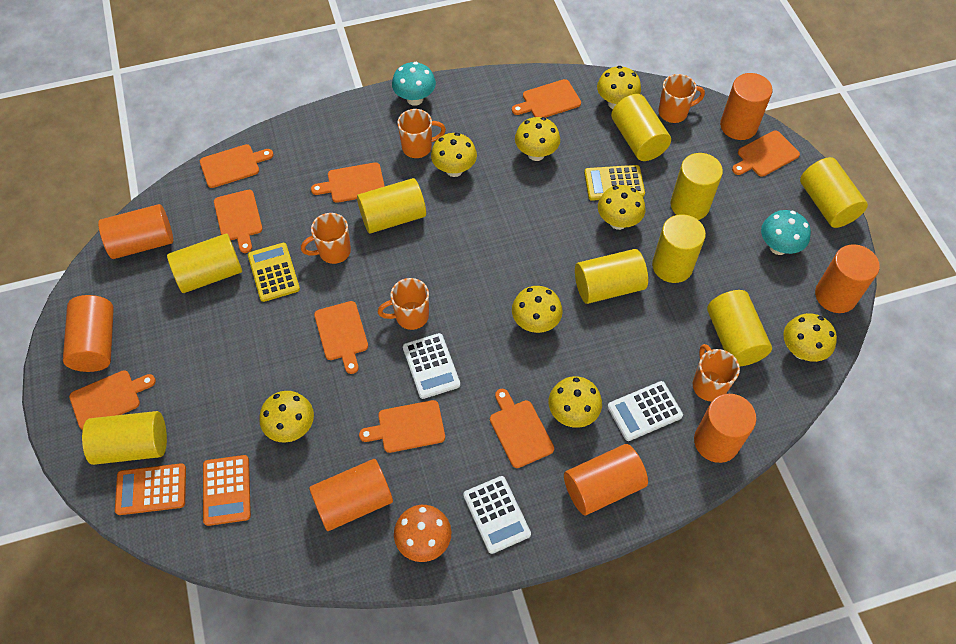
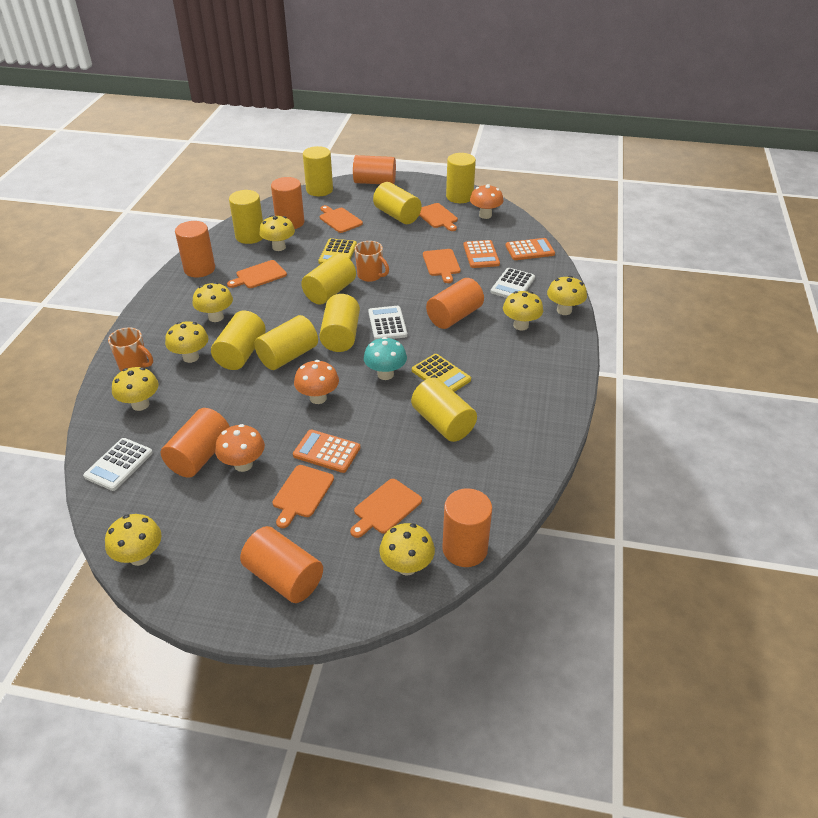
orange calculator: [115,463,186,515] [203,455,251,526] = 2 -> [293,430,360,473] [463,240,500,268] [506,238,555,260] = 3
orange cutting board: [69,370,156,430] [200,144,273,188] [214,190,263,253] [311,162,385,203] [314,301,368,374] [359,400,445,453] [490,389,554,468] [512,79,581,118] [732,130,800,177] = 9 -> [227,260,287,288] [273,465,334,528] [320,205,363,233] [350,479,422,538] [419,203,458,231] [423,249,461,283] = 6
orange mug: [301,213,351,264] [378,278,429,330] [397,109,446,158] [658,74,705,123] [693,344,740,401] = 5 -> [108,327,153,371] [355,241,389,282] = 2
orange mushroom: [394,505,452,562] = 1 -> [215,424,265,472] [294,360,339,404] [470,184,503,219] = 3
turquoise mushroom: [392,62,436,106] [761,210,811,255] = 2 -> [364,337,407,380] = 1

